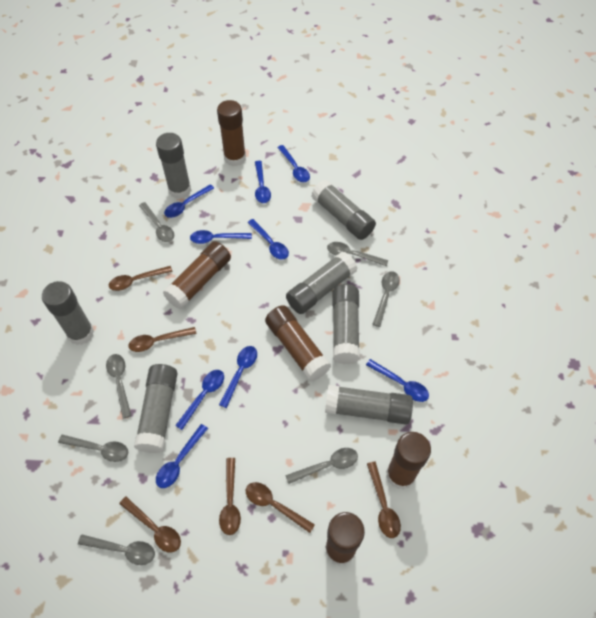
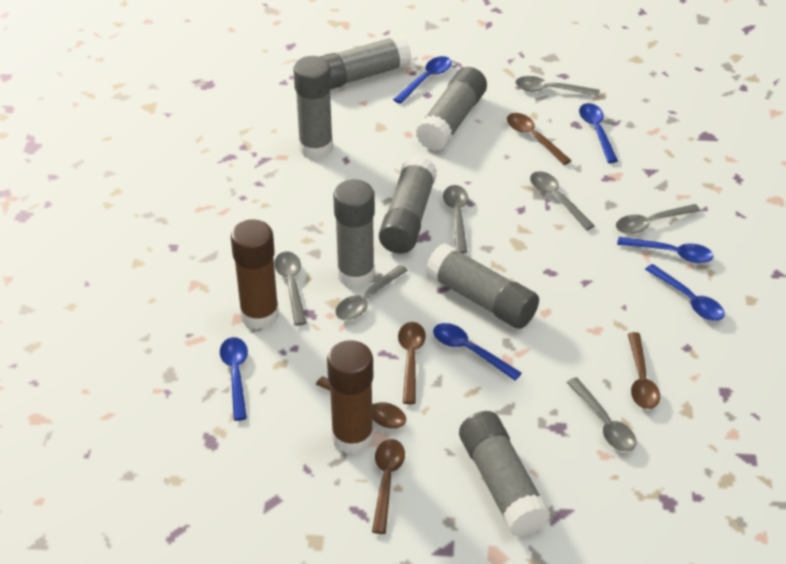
blue spoon: [156,424,208,488] [164,184,214,218] [175,370,224,430] [190,230,252,244] [219,346,257,408] [247,219,289,260] [255,161,271,203] [277,145,310,182] [366,359,429,402] = 9 -> [220,337,248,421] [393,56,452,104] [433,323,522,380] [579,103,618,163] [617,237,714,263] [645,264,725,321] = 6
brown glue stick: [163,241,231,309] [217,100,246,166] [265,305,331,381] [325,512,365,565] [386,432,431,490] = 5 -> [231,220,279,329] [327,340,374,454] = 2
brown spoon: [109,266,173,291] [119,497,181,553] [129,327,197,352] [219,458,241,535] [246,482,315,533] [367,462,401,538] = 6 -> [316,376,406,429] [372,439,405,534] [398,322,426,404] [507,113,572,165] [628,332,660,409] = 5

